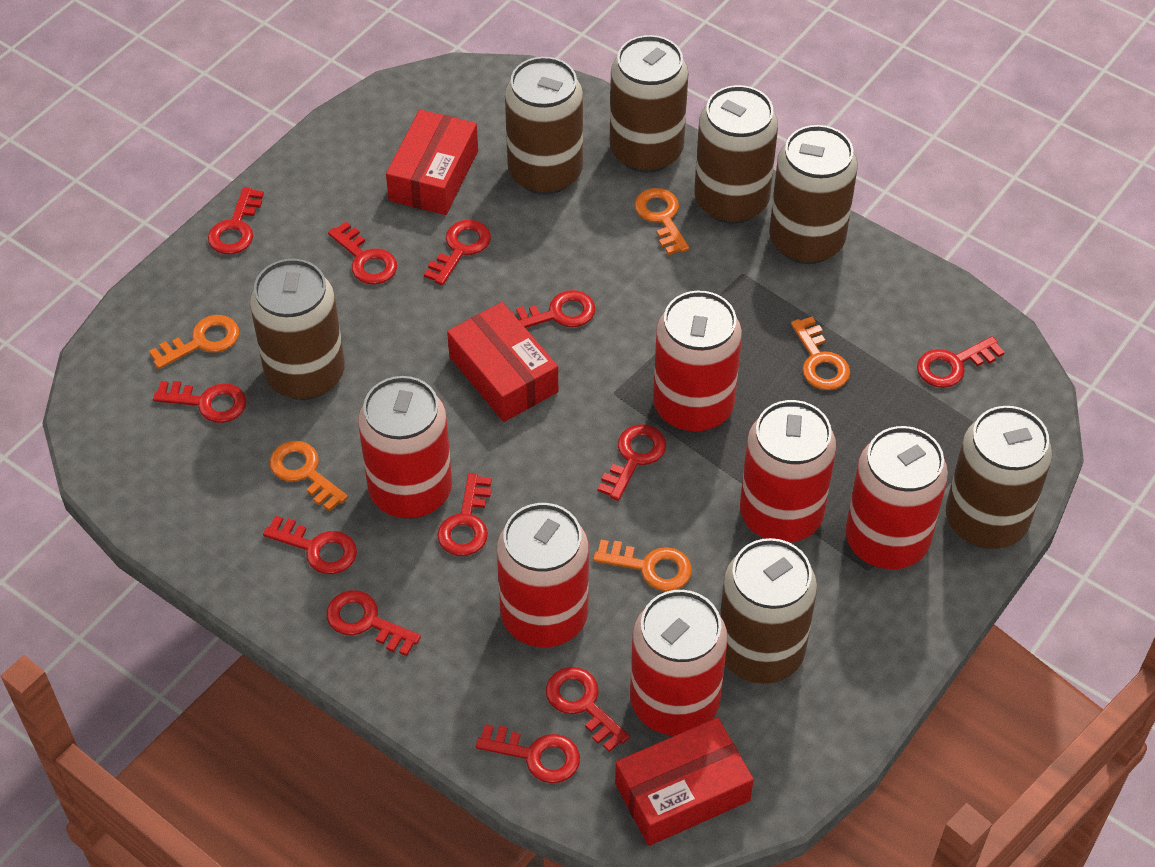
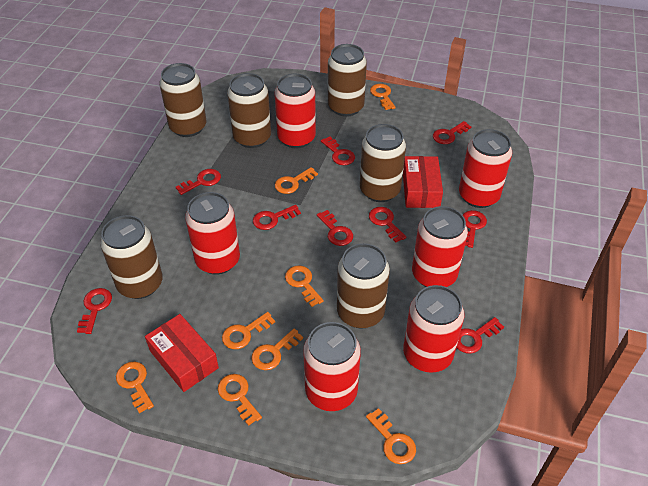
brown can: [250,259,345,400] [505,57,583,195] [610,35,688,173] [694,85,778,224] [720,538,817,684] [769,125,858,264] [946,406,1052,549] = 7 -> [100,215,163,299] [159,63,206,137] [227,73,271,148] [328,44,367,117] [337,243,390,329] [360,124,406,202] = 6
orange key: [149,315,239,369] [270,441,348,512] [593,540,692,591] [634,188,689,255] [791,317,850,390] = 5 -> [116,362,154,413] [218,374,262,426] [222,312,275,349] [251,328,303,370] [275,167,318,194] [285,265,324,307] [366,408,416,464] [370,84,396,110] = 8
red box: [386,109,478,215] [447,302,558,422] [615,717,754,846] = 3 -> [145,314,219,392] [403,156,443,208] = 2
red key: [153,381,246,423] [208,187,264,254] [263,516,357,574] [326,590,421,656] [328,222,397,285] [424,220,491,285] [437,473,492,556] [476,724,580,783] [511,290,596,328] [546,667,630,752] [598,424,666,501] [917,336,1005,388] = 12 -> [77,288,112,334] [176,169,221,195] [253,205,301,230] [317,210,353,246] [321,136,355,165] [369,207,406,242] [433,121,471,144] [456,317,504,354] [463,210,487,248] = 9

